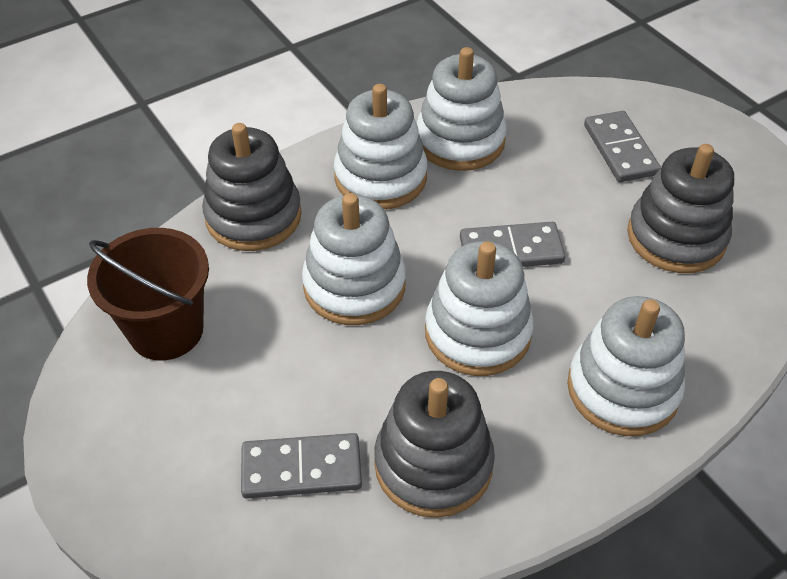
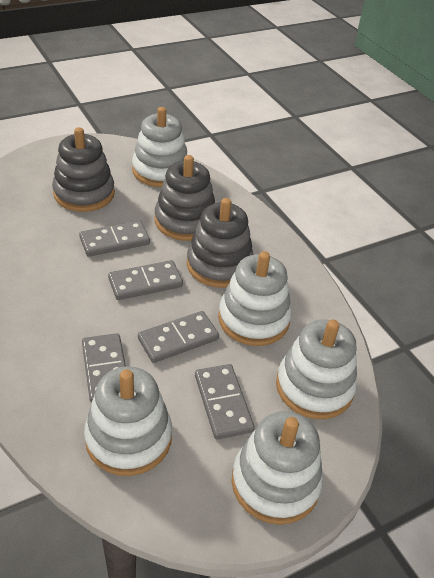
brown bucket: [87,228,209,361] = 1 -> none = 0
grey domino: [241,433,362,499] [460,222,565,267] [584,111,661,182] = 3 -> [79,220,150,257] [82,333,126,403] [108,260,183,300] [138,311,219,363] [195,364,255,440] = 5

